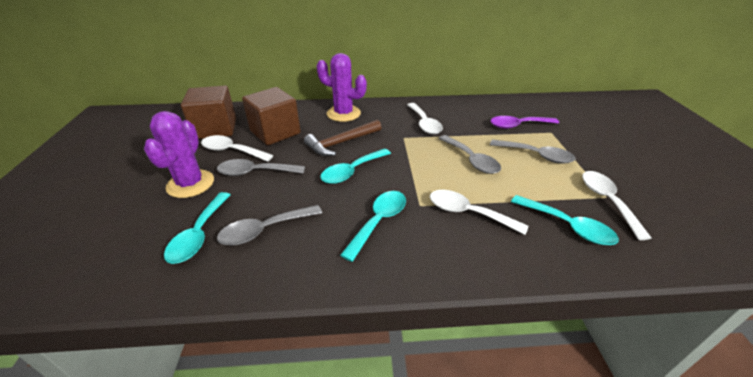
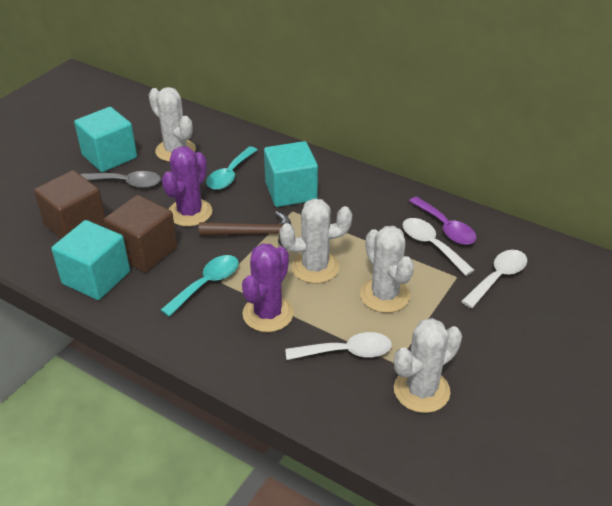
grey spoon: [217,159,305,176] [217,205,322,246] [438,135,501,174] [490,139,576,164] = 4 -> [81,171,161,188] = 1
turquoise cube: none = 0 -> [51,220,130,300] [74,107,137,172] [264,141,318,207] = 3
turquoise spoon: [164,192,231,264] [320,148,391,184] [340,191,406,262] [511,195,619,245] = 4 -> [161,255,239,317] [206,146,257,190] = 2
white cactus: none = 0 -> [149,87,196,162] [280,198,352,284] [360,226,414,313] [394,318,462,413] = 4
white spoon: [201,135,273,162] [407,103,443,134] [430,190,528,235] [582,171,651,240] = 4 -> [285,332,392,360] [402,218,474,276] [461,250,527,308] = 3

